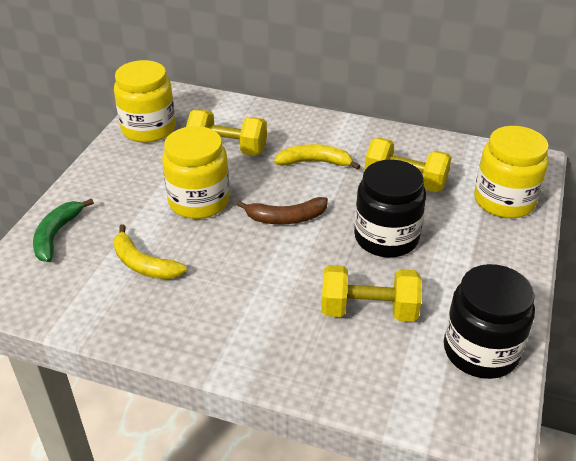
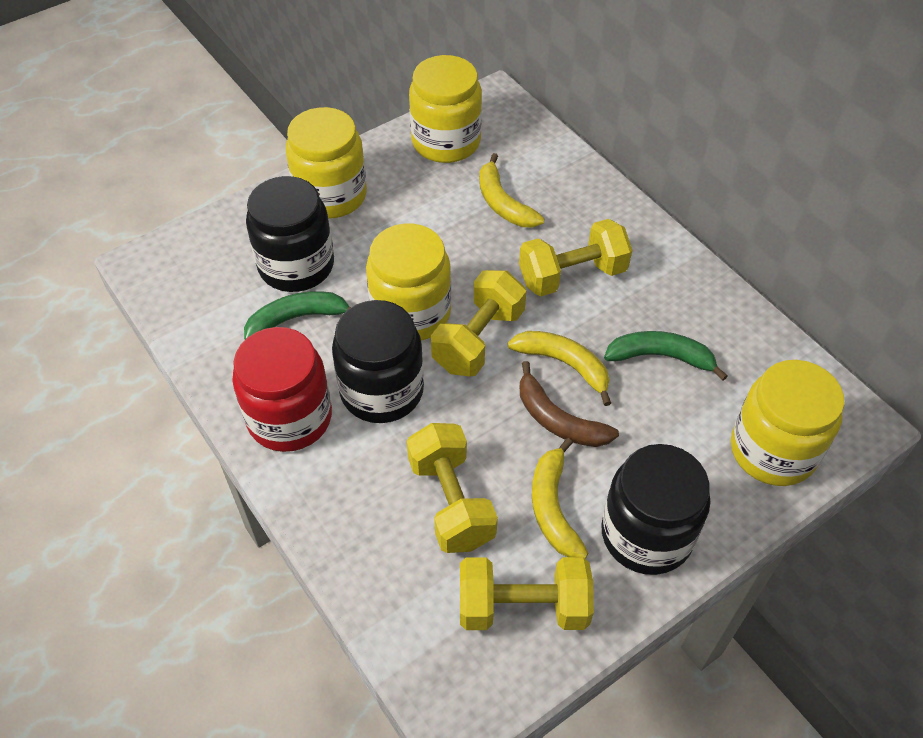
black jar: [354,159,426,258] [444,264,535,379] = 2 -> [246,176,334,292] [332,300,424,423] [601,444,710,575] = 3
green banana: [33,199,94,262] = 1 -> [244,291,351,340] [604,331,728,381] = 2
red jar: none = 0 -> [232,327,332,452] = 1
yellow banana: [113,224,187,279] [274,144,360,170] = 2 -> [479,153,544,228] [507,331,611,406] [532,438,588,558] = 3
yellow dumbbell: [186,110,267,156] [321,265,422,322] [364,138,452,192] = 3 -> [407,423,498,553] [431,270,526,376] [460,557,594,630] [519,219,632,296] = 4
yellow jar: [114,60,176,143] [162,126,230,219] [474,126,549,218] = 3 -> [286,107,367,219] [366,224,451,341] [409,55,482,163] [731,360,844,486] = 4

